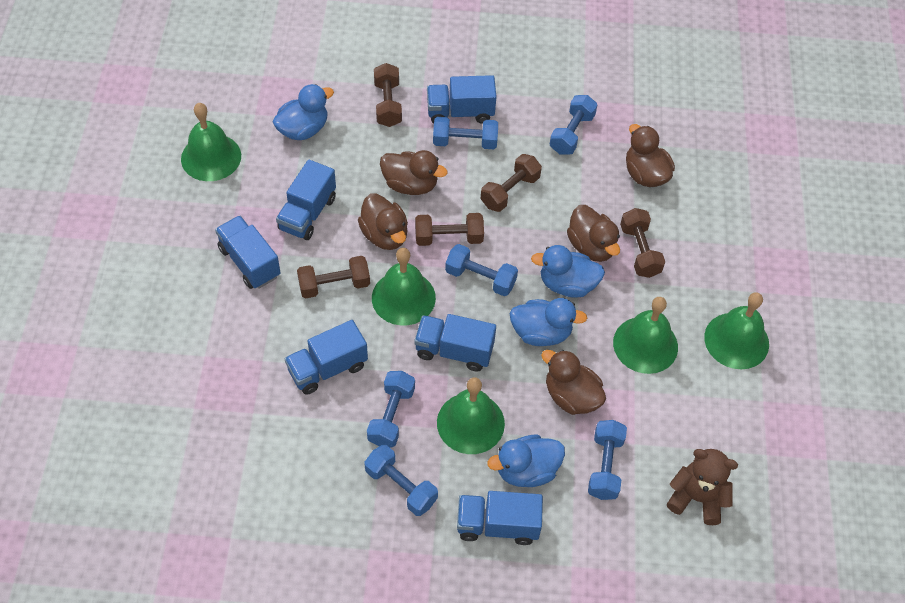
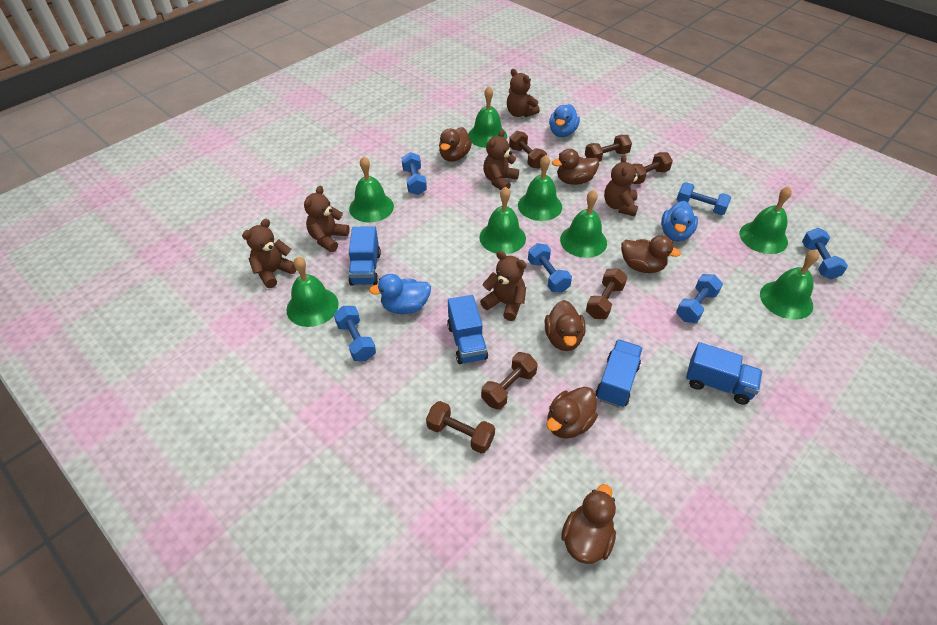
blue duck: [273,84,334,140] [487,435,565,487] [509,298,587,346] [531,245,605,298] = 4 -> [369,274,431,314] [549,104,580,137] [661,201,698,242] = 3
blue truck: [215,216,281,289] [276,160,336,240] [285,320,368,395] [415,314,496,372] [427,75,497,124] [457,491,543,545] = 6 -> [348,226,381,286] [447,295,488,364] [596,339,643,408] [686,342,762,404] = 4
brown duck: [358,193,408,250] [380,150,448,195] [541,349,606,415] [567,205,620,262] [626,124,675,187] = 5 -> [439,127,472,162] [545,300,586,351] [547,387,598,439] [552,149,599,185] [561,484,616,564] [621,235,681,273] = 6
brown dumbbell: [297,256,370,299] [374,63,402,127] [415,213,484,246] [480,154,542,212] [620,208,665,278] = 5 -> [426,401,495,454] [481,352,538,410] [509,131,547,169] [585,135,632,162] [586,268,627,319] [632,152,673,184] = 6
brown teddy bear: [667,449,738,525] = 1 -> [242,219,297,288] [304,186,350,252] [480,251,526,321] [483,129,519,190] [507,69,540,117] [604,155,640,216] = 6
green bell: [181,103,241,181] [372,248,436,326] [437,377,505,454] [613,297,678,374] [704,292,769,369] = 5 -> [286,256,339,327] [349,156,394,222] [468,86,507,148] [479,187,526,254] [518,155,562,221] [560,190,607,258] [739,186,792,254] [760,249,819,320] = 8

